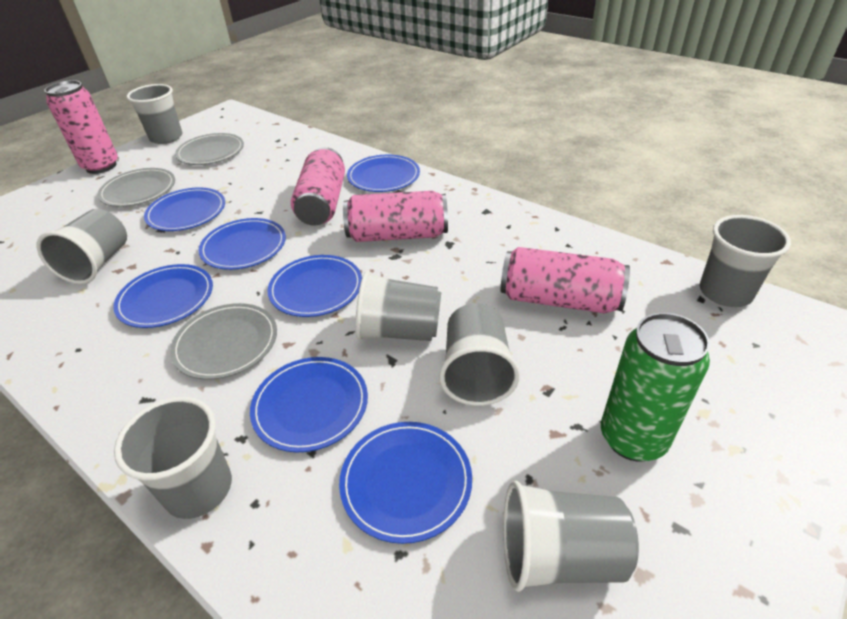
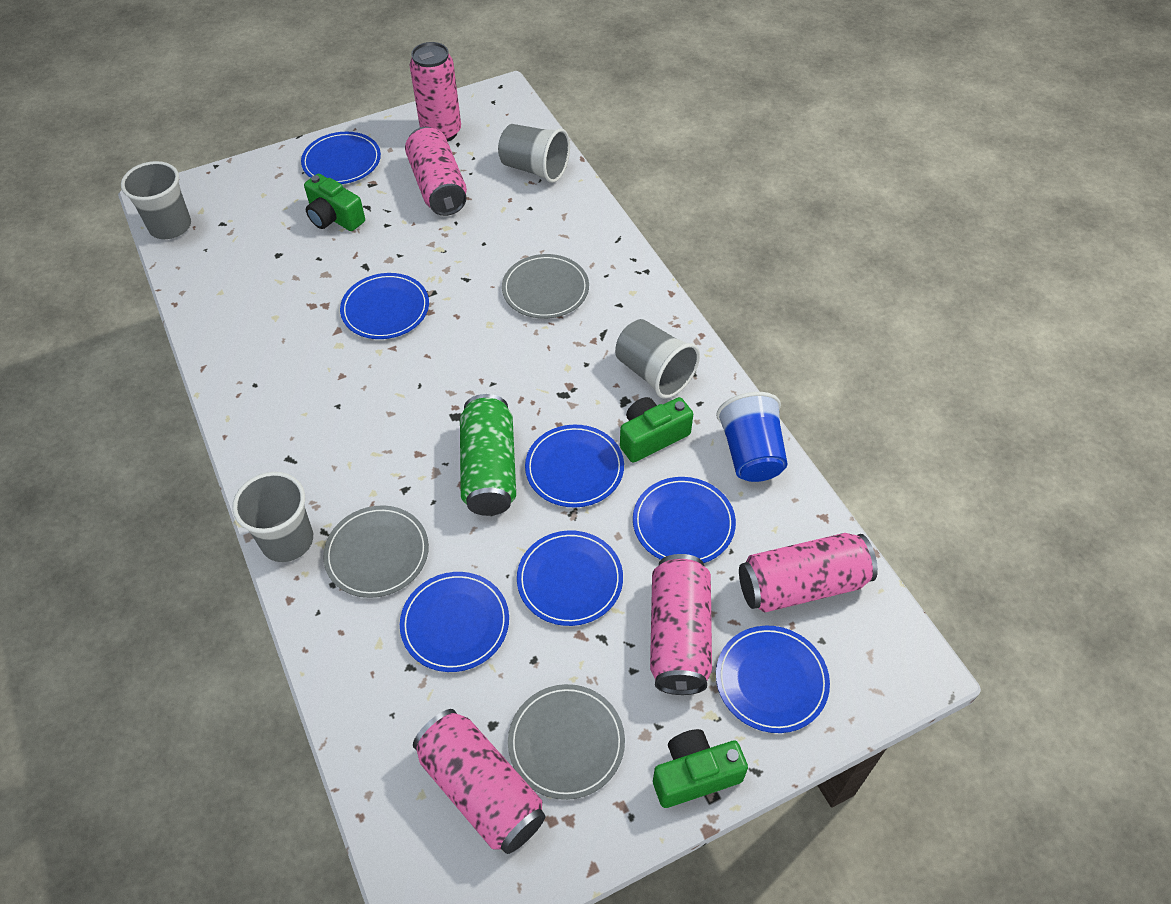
blue cup: none = 0 -> [716,392,788,482] = 1
green camera: none = 0 -> [304,174,365,231] [620,397,693,462] [653,729,748,808] = 3
grey cup: [37,209,127,284] [114,397,232,519] [127,84,182,144] [355,271,441,341] [439,303,520,406] [503,481,639,592] [699,215,791,307] = 7 -> [121,161,191,239] [232,472,313,562] [498,124,570,183] [615,319,700,399] = 4
pink can: [44,80,118,174] [291,147,345,226] [343,191,448,242] [501,247,630,313] = 4 -> [405,127,467,216] [410,42,461,142] [413,709,546,854] [650,554,712,695] [739,533,878,612] = 5

